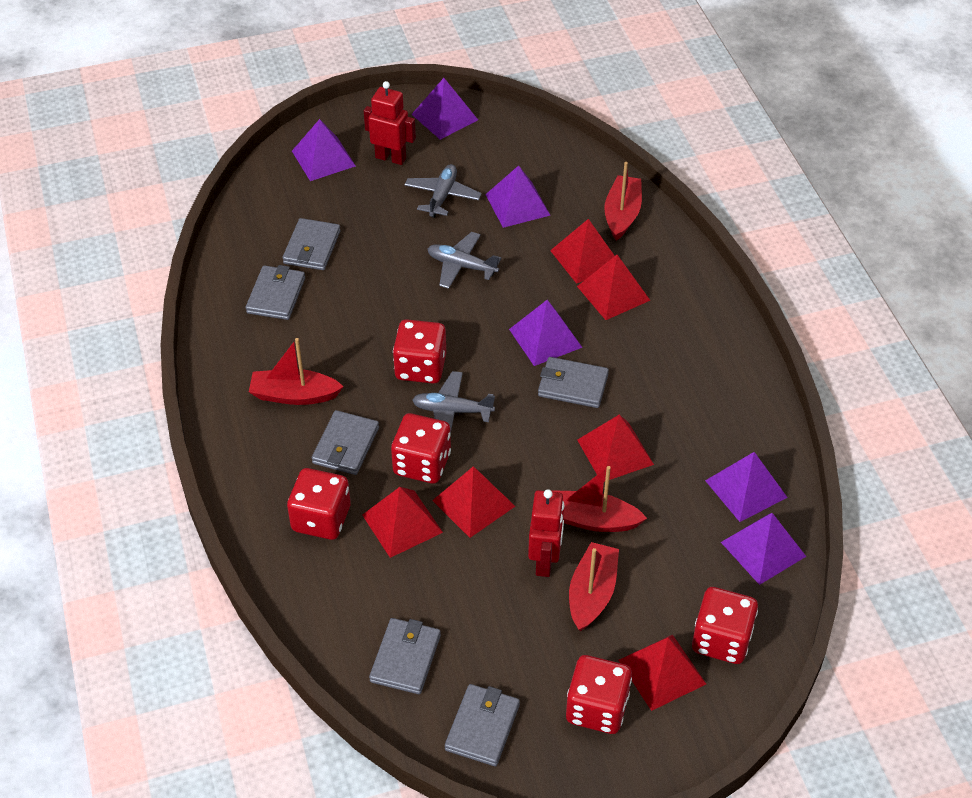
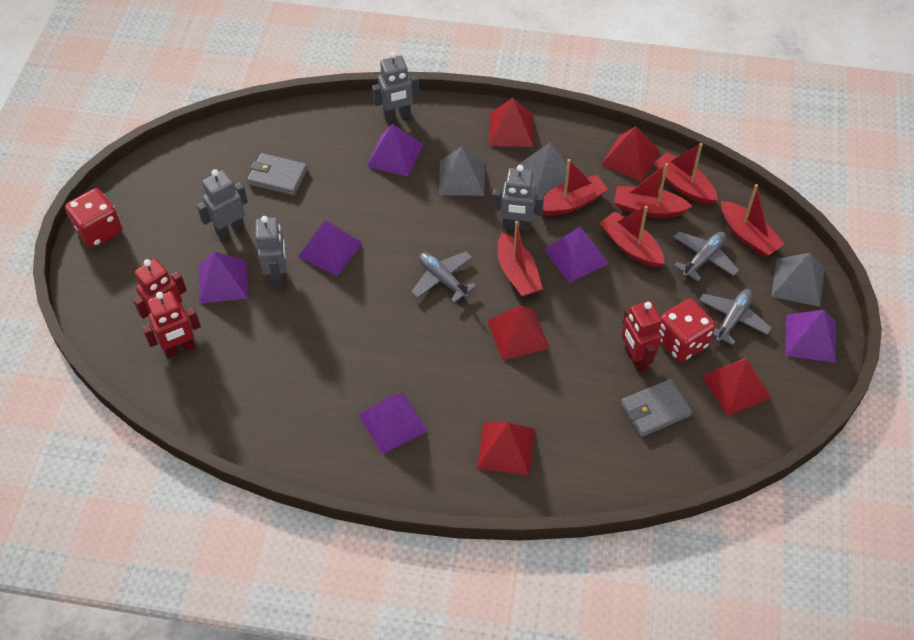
grey pyramid: none = 0 -> [439,147,485,196] [518,143,569,196] [771,253,825,307] = 3
grey robot: none = 0 -> [197,169,248,240] [255,216,286,287] [372,52,420,122] [493,165,544,231] = 4
grey wallet: [246,265,305,320] [282,218,341,270] [312,410,379,475] [369,618,441,694] [445,684,520,766] [538,357,609,408] = 6 -> [247,153,308,196] [621,379,692,437] = 2
red boat: [249,338,344,405] [551,466,647,532] [569,542,619,631] [604,162,642,240] = 4 -> [498,221,543,297] [542,159,608,216] [600,206,665,268] [614,163,692,218] [653,143,718,205] [721,184,785,257] = 6
red dice: [287,468,351,540] [391,413,451,484] [393,319,446,384] [566,655,632,734] [692,587,758,664] = 5 -> [65,188,123,248] [659,299,716,362] = 2
red pyramid: [362,487,443,558] [432,466,515,538] [550,219,615,284] [577,255,651,320] [577,415,654,482] [618,635,706,711] = 6 -> [477,422,535,475] [488,306,549,361] [489,98,533,147] [601,126,660,181] [702,358,771,416] = 5
red robot: [364,81,416,165] [528,489,564,577] = 2 -> [133,259,187,319] [142,291,201,358] [621,301,662,372] = 3

